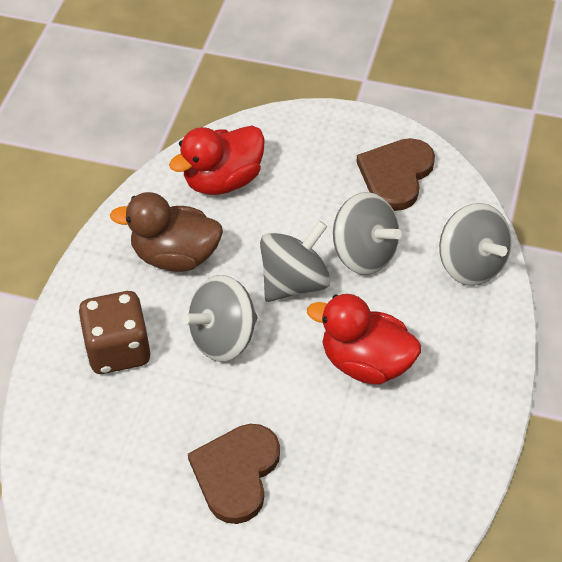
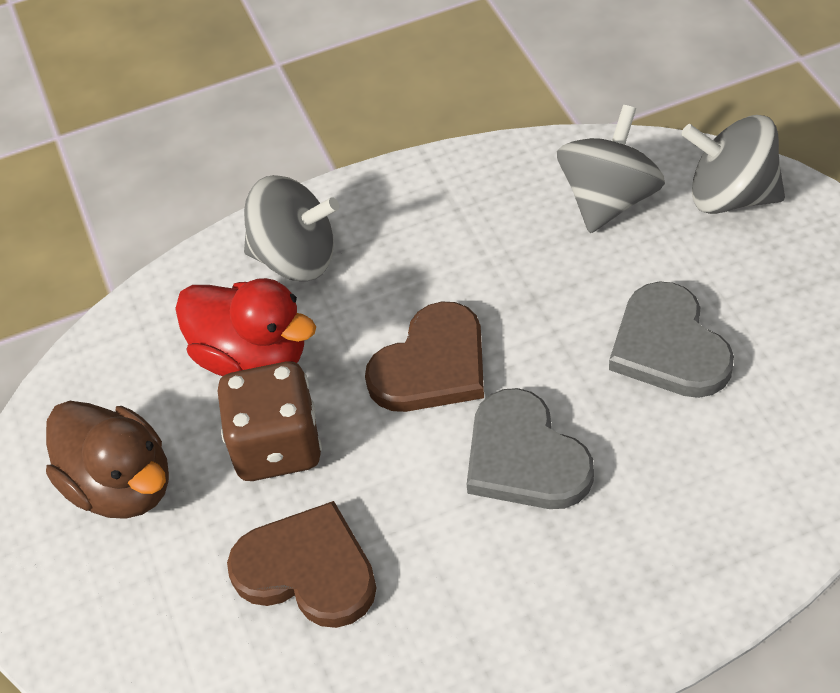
grey heart: none = 0 -> [467,388,594,509] [609,281,734,398] = 2
grey spinning top: [182,275,258,362] [260,220,331,302] [333,192,402,275] [439,203,512,286] = 4 -> [244,175,339,281] [557,105,665,233] [681,115,785,214] = 3
red duck: [169,125,265,195] [307,294,421,385] = 2 -> [175,278,316,376] = 1

